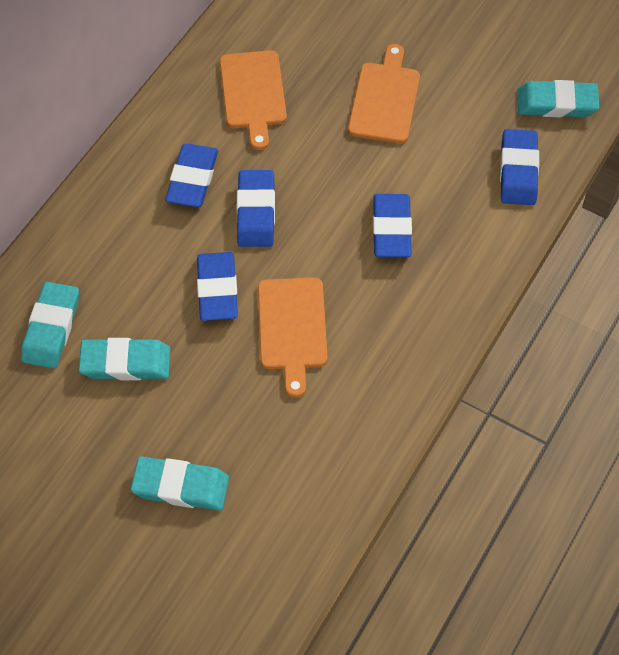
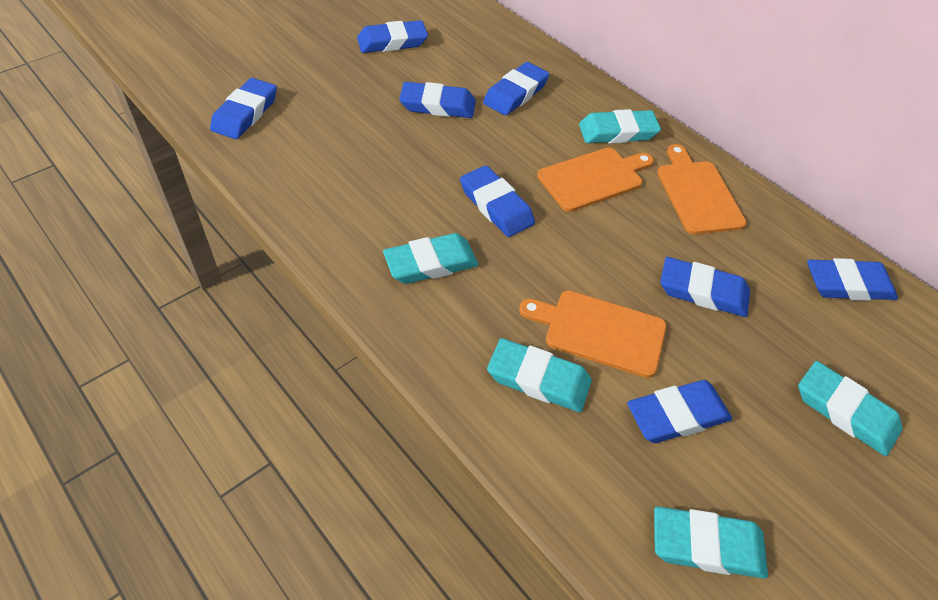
blue eraser: [165,144,218,207] [197,252,238,321] [237,170,275,247] [373,194,412,257] [500,129,539,205] = 5 -> [210,78,277,139] [357,20,428,53] [399,82,476,118] [460,165,535,237] [483,62,550,116] [627,380,732,443] [660,257,750,317] [807,258,898,301] = 8
turquoise eraser: [21,282,79,369] [79,338,170,380] [131,456,229,511] [517,80,599,117] = 4 -> [383,233,478,284] [487,338,592,412] [579,109,661,144] [654,506,768,579] [798,361,902,456] = 5

